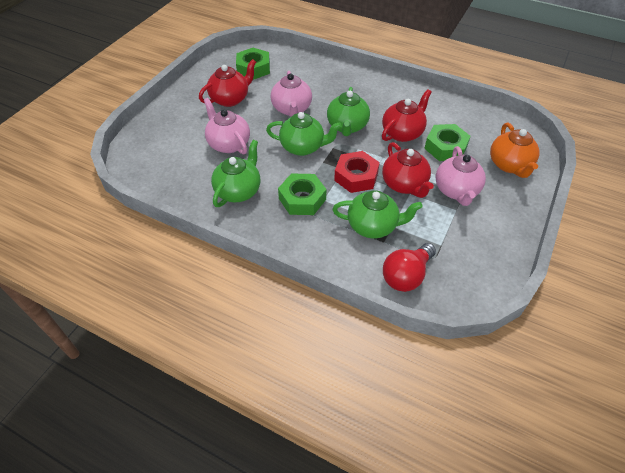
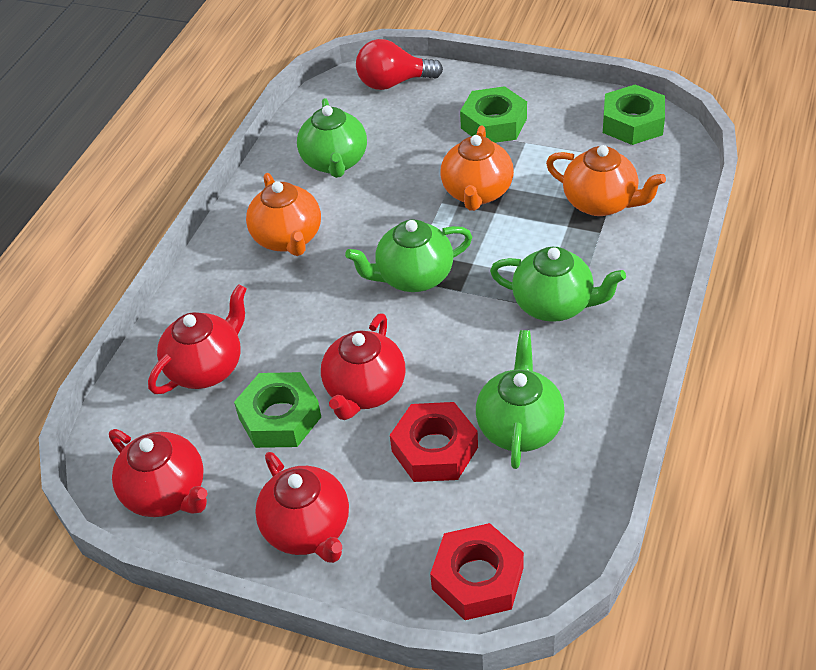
orange teapot: [490,123,540,178] = 1 -> [246,173,321,256] [440,125,514,211] [546,145,666,216] = 3
pink teapot: [204,98,250,154] [271,71,312,117] [436,146,486,206] = 3 -> none = 0
red nut: [334,151,380,193] = 1 -> [390,402,478,482] [430,523,524,620] = 2
red teapot: [199,59,256,107] [382,89,431,142] [382,142,434,198] = 3 -> [109,429,208,517] [148,284,247,394] [255,452,349,563] [321,313,405,420] = 4

